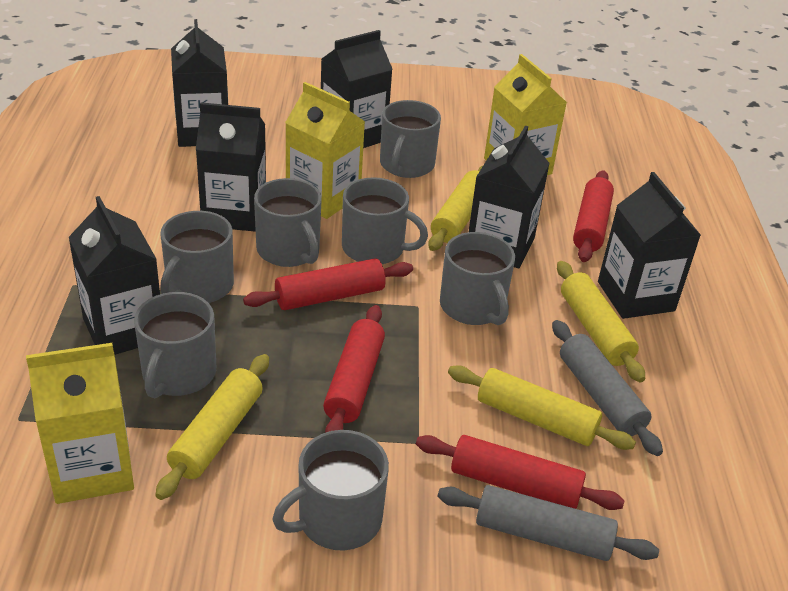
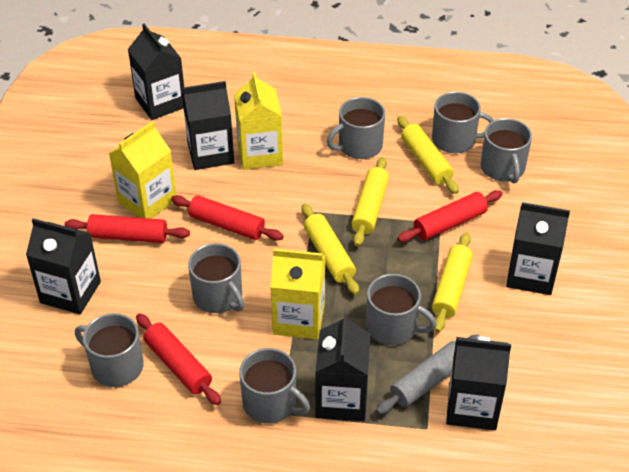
grey rolling pin: [438,485,659,561] [552,320,663,456] = 2 -> [376,334,480,415] = 1

